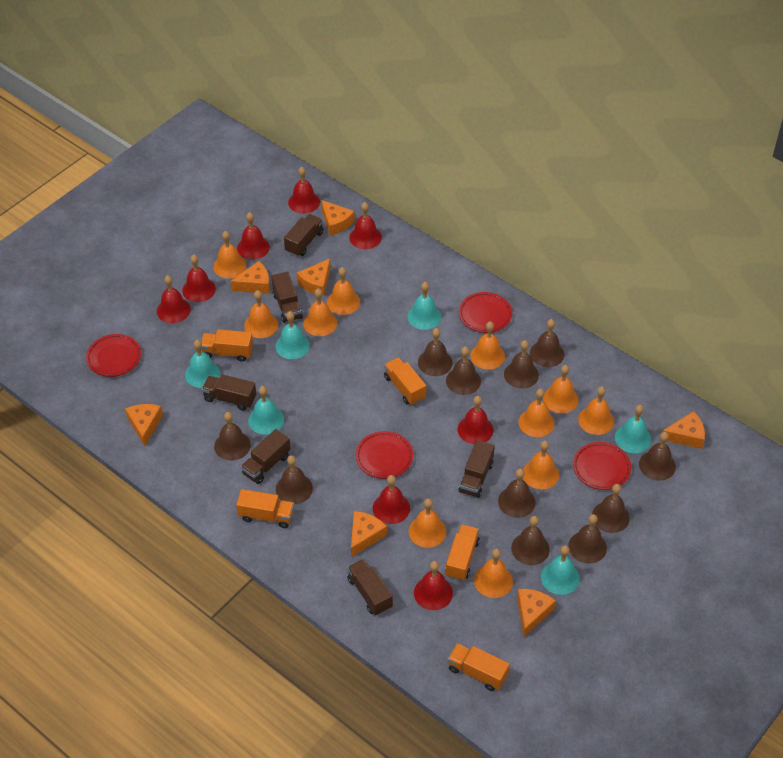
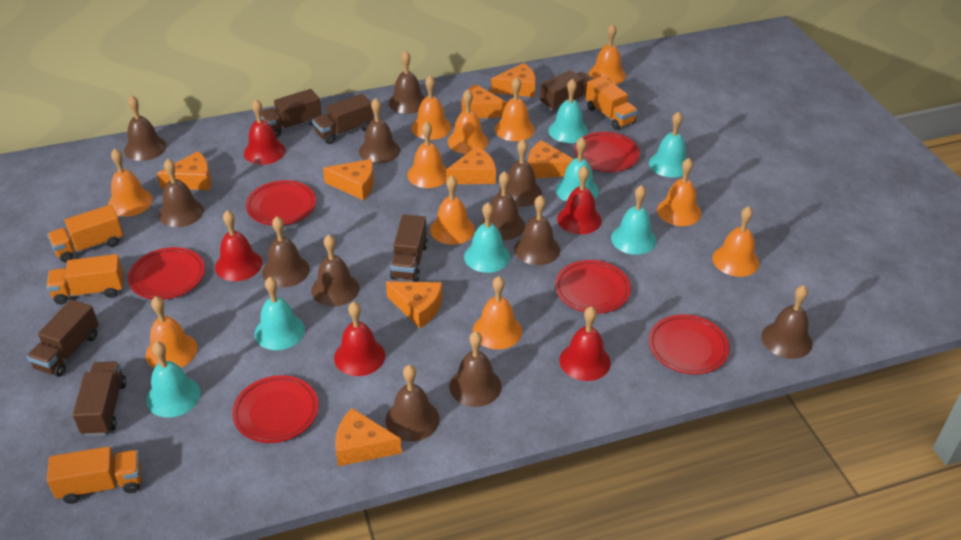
brown bell: [214,412,251,461] [276,455,313,504] [418,328,453,376] [446,347,481,395] [498,469,535,518] [504,340,539,389] [511,516,550,565] [530,319,564,367] [569,514,607,564] [592,484,630,533] [639,432,676,481] = 11 -> [124,95,166,161] [159,159,204,227] [262,216,309,287] [311,234,359,306] [359,98,400,164] [385,365,440,442] [389,51,425,114] [449,331,502,407] [481,171,525,240] [499,139,542,207] [514,195,560,265] [761,285,813,359] = 12
orange cheese: [125,404,163,446] [230,261,270,294] [297,259,331,296] [321,200,355,236] [351,511,387,557] [517,589,556,637] [662,411,705,449] = 7 -> [157,151,211,190] [323,159,374,200] [335,408,402,466] [386,281,443,329] [446,146,496,184] [462,84,507,118] [491,63,536,97] [528,140,573,178] = 8
orange truck: [201,329,253,362] [236,489,295,528] [384,357,426,405] [445,524,480,581] [448,643,510,691] = 5 -> [46,254,124,304] [47,205,123,262] [47,446,141,504] [586,76,638,130] = 4
red bell: [157,275,191,323] [182,255,216,302] [237,212,270,260] [288,167,320,214] [349,202,382,249] [373,475,410,524] [414,561,453,610] [457,396,493,444] = 8 -> [215,210,262,281] [244,99,286,165] [334,302,385,376] [557,166,602,234] [560,306,611,381] = 5
red plate: [86,334,141,377] [356,431,413,479] [459,292,512,333] [573,442,631,490] = 4 -> [128,247,205,300] [232,375,319,443] [246,180,316,225] [555,260,631,314] [574,132,640,172] [649,314,730,374] = 6
turquoise bell: [185,340,220,388] [248,386,284,435] [276,311,310,359] [408,282,441,330] [541,545,580,595] [615,405,651,453] = 6 -> [146,341,201,418] [255,277,305,350] [464,202,510,273] [548,79,588,143] [556,137,599,202] [611,185,656,255] [649,111,687,177] = 7

